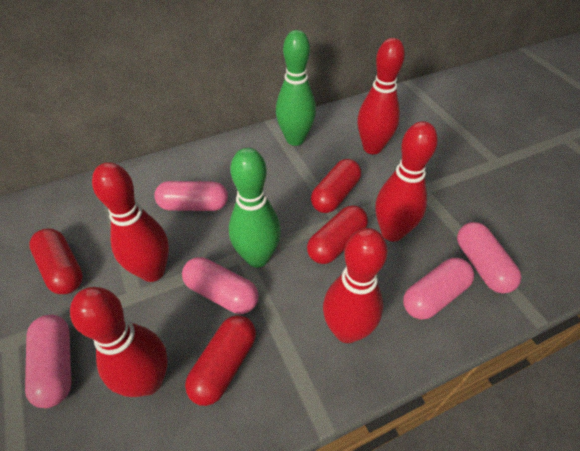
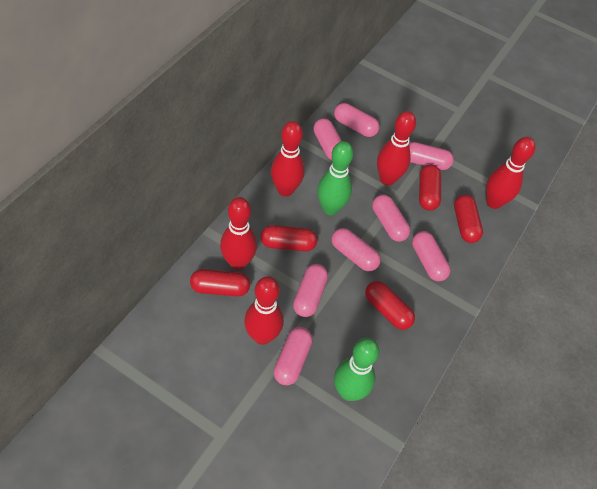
pink capsule: [25,314,72,408] [154,181,228,211] [182,257,259,314] [403,258,474,320] [457,222,521,293] = 5 -> [274,327,313,385] [293,264,328,317] [313,118,342,160] [332,228,381,271] [334,103,380,137] [372,194,410,242] [409,142,454,170] [412,231,450,281] = 8
red capsule: [29,228,83,294] [185,315,256,406] [307,205,368,264] [311,159,361,213] = 4 -> [190,269,250,296] [261,225,317,251] [365,281,415,330] [419,164,441,211] [454,194,483,243] = 5

